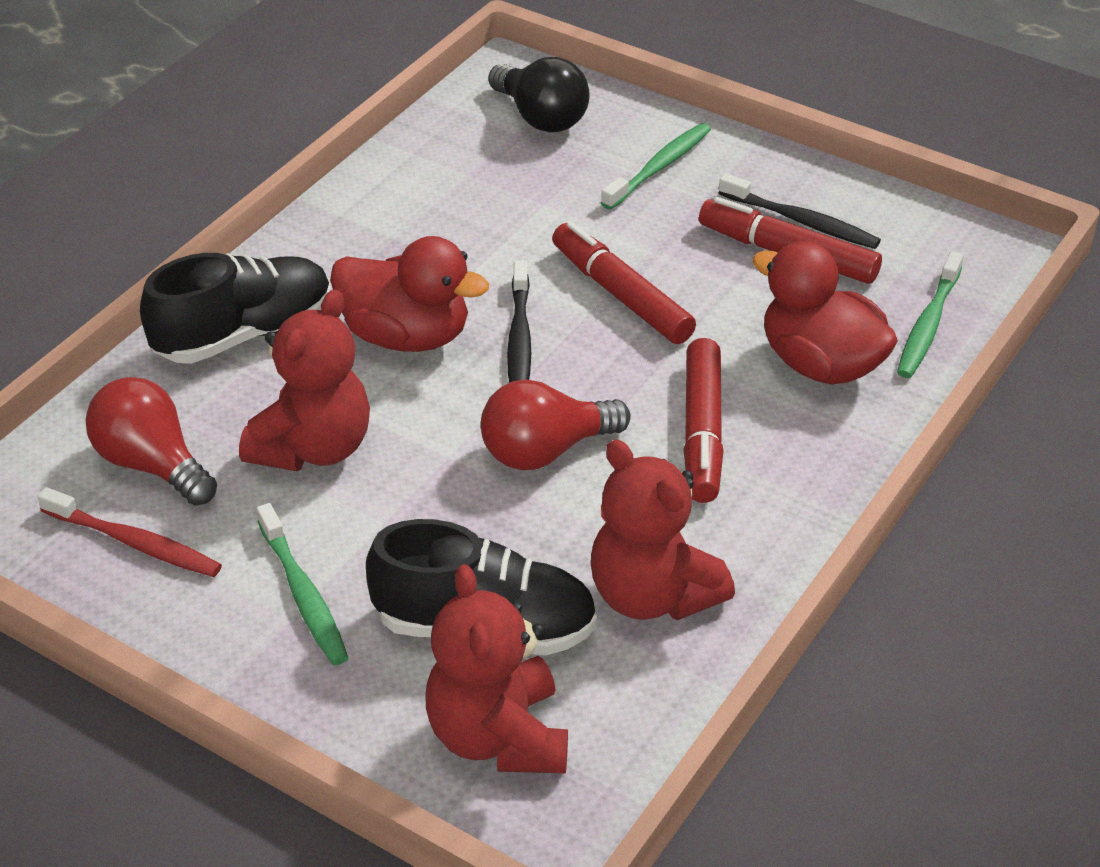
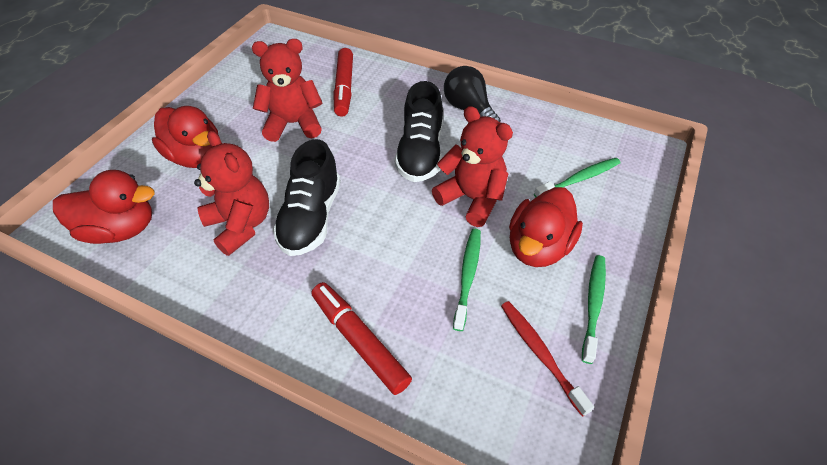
black toothbrush: [507,260,531,383] [719,173,881,249] = 2 -> none = 0
red duck: [330,236,489,352] [752,241,898,384] = 2 -> [53,170,155,244] [152,106,218,168] [509,187,583,267] = 3
red light bulb: [86,377,217,506] [481,379,631,470] = 2 -> none = 0
red marker: [552,222,696,344] [683,338,724,503] [699,197,882,284] = 3 -> [312,282,412,395] [333,48,353,117] = 2

